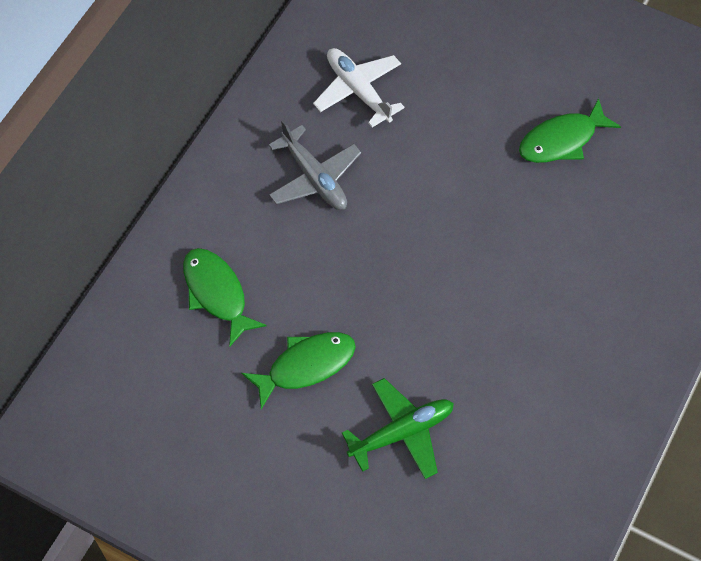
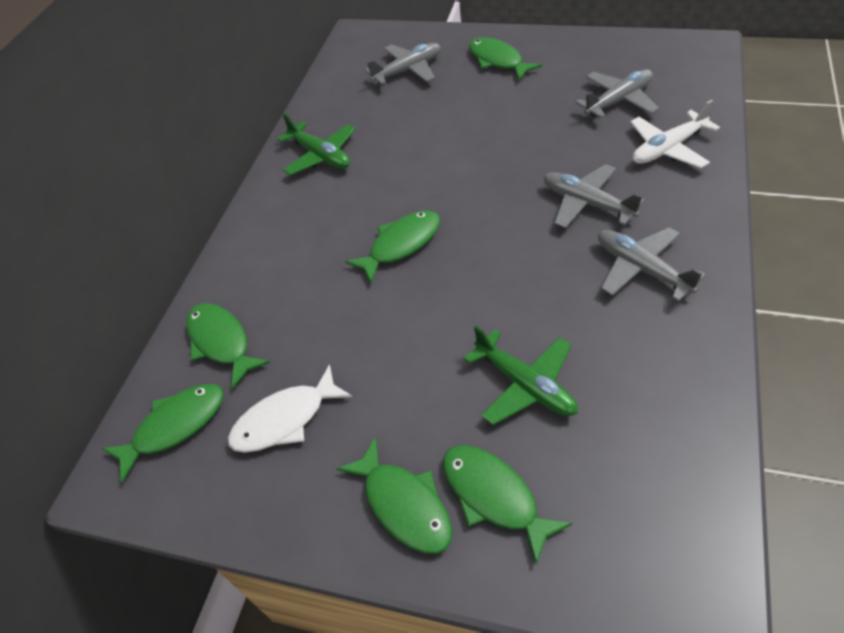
green fish: [183,248,267,347] [242,332,356,409] [519,98,621,163] = 3 -> [102,384,224,483] [186,303,270,389] [337,437,452,554] [345,210,440,283] [443,445,572,564] [469,37,542,80] = 6
green plane: [342,378,454,479] = 1 -> [277,113,355,175] [464,326,578,425] = 2
grey plane: [268,120,361,210] = 1 -> [365,43,441,85] [544,164,645,228] [575,69,659,118] [598,227,706,302] = 4
white fish: none = 0 -> [228,364,352,453] = 1

